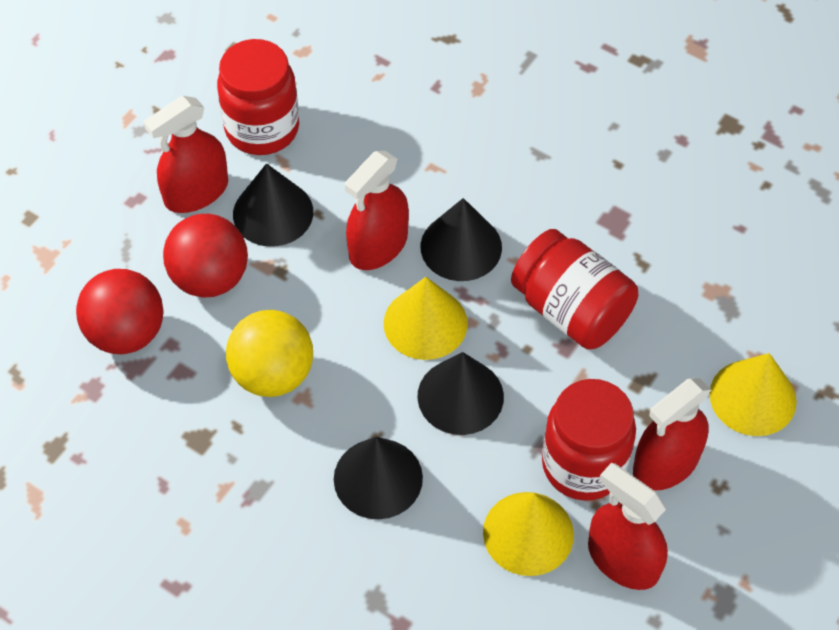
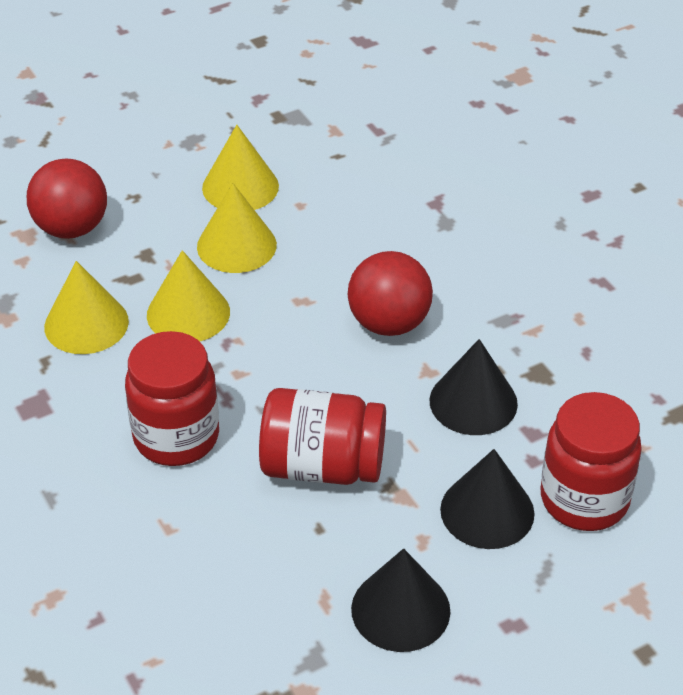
black cone: [233,163,313,247] [334,437,423,519] [417,352,504,435] [421,198,502,281] = 4 -> [351,548,450,652] [429,339,518,435] [440,449,535,549] = 3
red spray bottle: [144,96,228,213] [345,151,409,270] [588,463,668,590] [633,378,711,491] = 4 -> none = 0
yellow ball: [226,310,313,397] = 1 -> none = 0
yellow cone: [384,277,468,360] [483,492,574,576] [710,353,797,436] = 3 -> [44,261,129,354] [147,250,230,342] [197,183,277,273] [202,125,279,210] = 4

